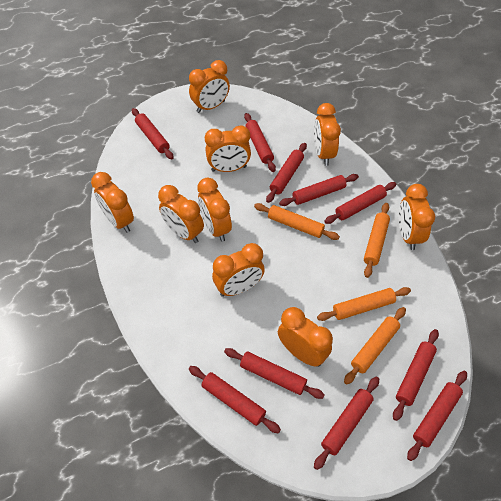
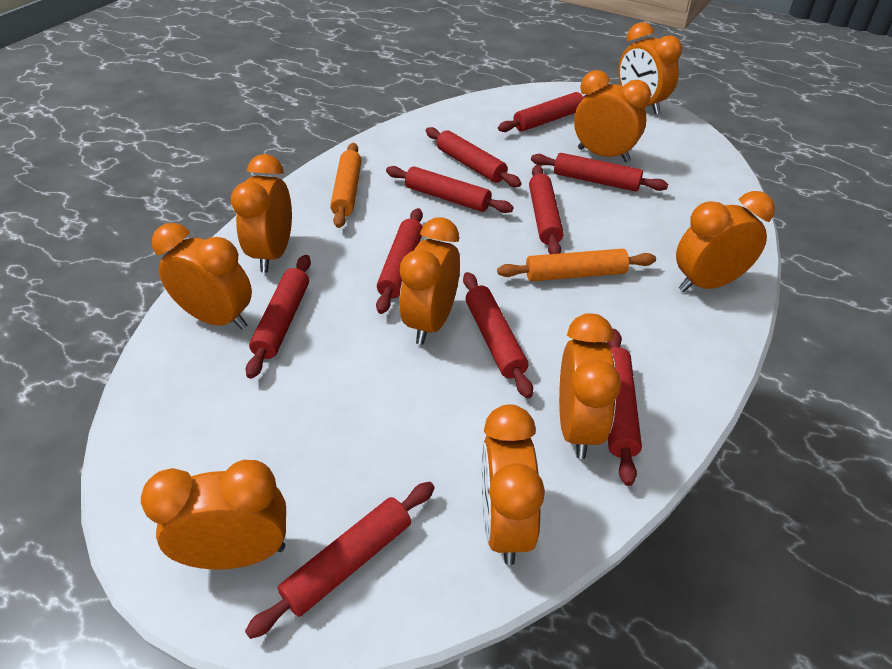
orange rolling pin: [254,203,340,240] [317,287,411,321] [344,307,406,385] [364,203,390,278] = 4 -> [330,143,362,228] [497,249,656,281] = 2

